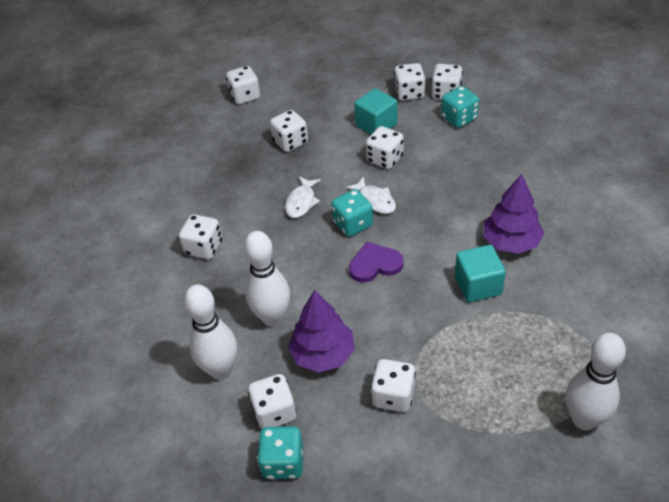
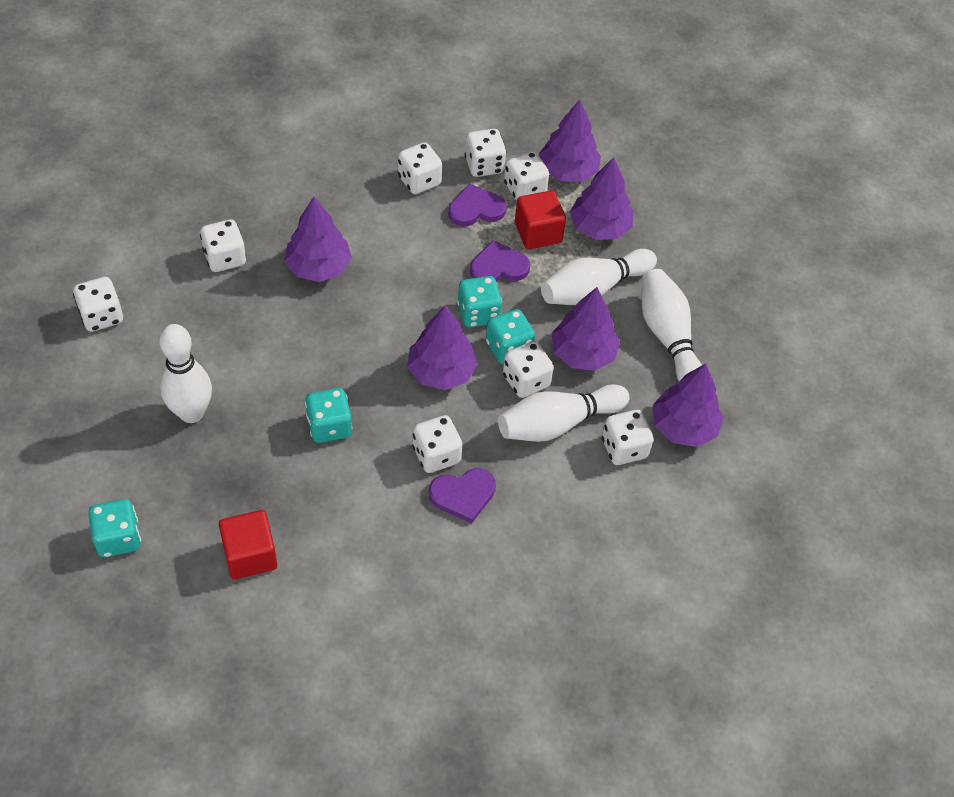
purple heart: [349,242,404,283] = 1 -> [429,468,496,523] [448,184,507,226] [470,240,530,282] = 3
purple tree: [288,290,355,373] [483,174,544,254] = 2 -> [284,197,352,282] [407,305,478,390] [539,99,601,182] [551,287,620,371] [569,157,633,240] [653,364,723,447] = 6
red cube: none = 0 -> [219,510,277,579] [515,190,566,249] = 2
turquoise cube: [354,88,397,134] [455,245,506,302] = 2 -> none = 0
turquoise dice: [257,426,303,479] [331,189,373,237] [441,86,479,128] = 3 -> [88,499,141,557] [305,388,352,443] [457,276,502,327] [486,309,535,364] = 4
white bowling pin: [184,284,237,379] [244,231,290,327] [566,333,626,430] = 3 -> [159,324,212,423] [498,384,630,442] [541,249,657,305] [642,269,702,381] = 4
white fish: [285,176,321,218] [346,176,396,214] = 2 -> none = 0

